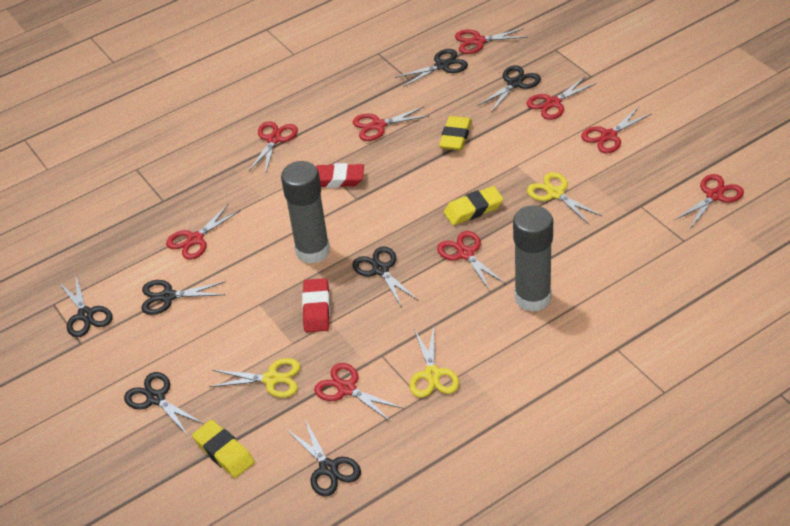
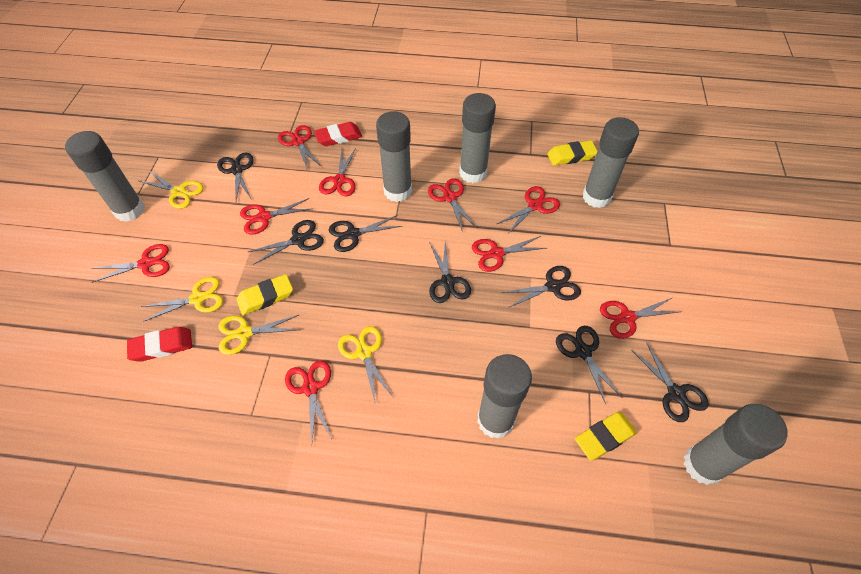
grey glue stick: [281,161,330,264] [513,206,553,312] = 2 -> [65,131,145,222] [376,111,412,202] [459,93,496,183] [477,354,532,439] [583,117,639,208] [684,404,788,485] = 6
yellow scissors: [209,358,300,398] [410,326,459,398] [527,172,602,224] = 3 -> [139,170,204,209] [141,277,223,322] [219,315,299,355] [338,326,394,402] = 4

